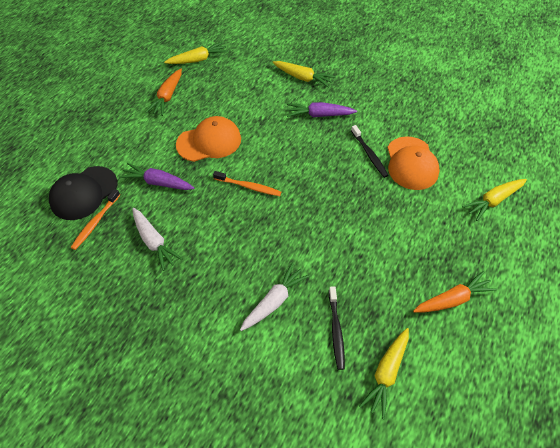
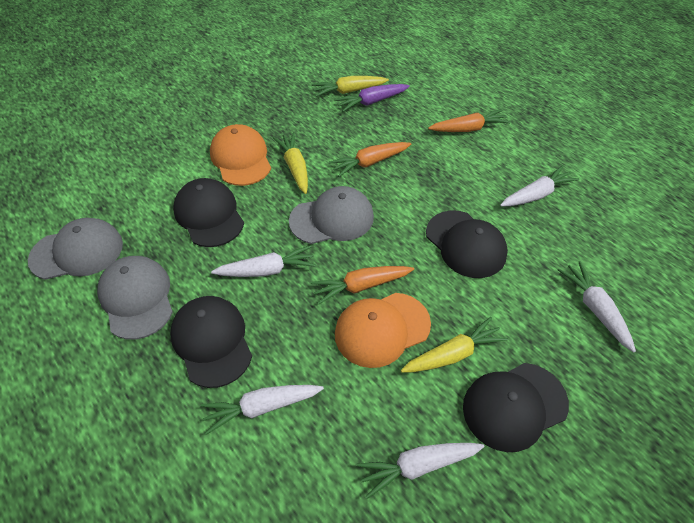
black cap: [49,166,118,220] = 1 -> [170,296,252,388] [173,178,244,247] [426,210,508,278] [463,363,569,452] = 4
black toothbrush: [329,286,345,370] [351,125,389,178] = 2 -> none = 0
grey cap: none = 0 -> [28,218,123,280] [97,256,173,340] [289,186,374,244] = 3
orange carrot: [146,68,182,116] [413,271,497,313] = 2 -> [311,266,414,305] [329,142,411,177] [428,109,510,132] = 3
orange toothbrush: [71,189,120,250] [213,171,281,196] = 2 -> none = 0
purple carrot: [119,163,194,190] [287,102,357,117] = 2 -> [334,84,410,112] = 1
white carrot: [132,208,183,271] [240,263,310,331] = 2 -> [201,385,324,435] [211,245,316,277] [356,443,484,499] [500,165,579,206] [558,261,636,352] = 5
yellow carrot: [164,42,228,64] [272,61,335,88] [359,328,409,419] [462,179,527,221] = 4 -> [273,133,308,194] [312,76,389,97] [401,317,508,373] = 3

